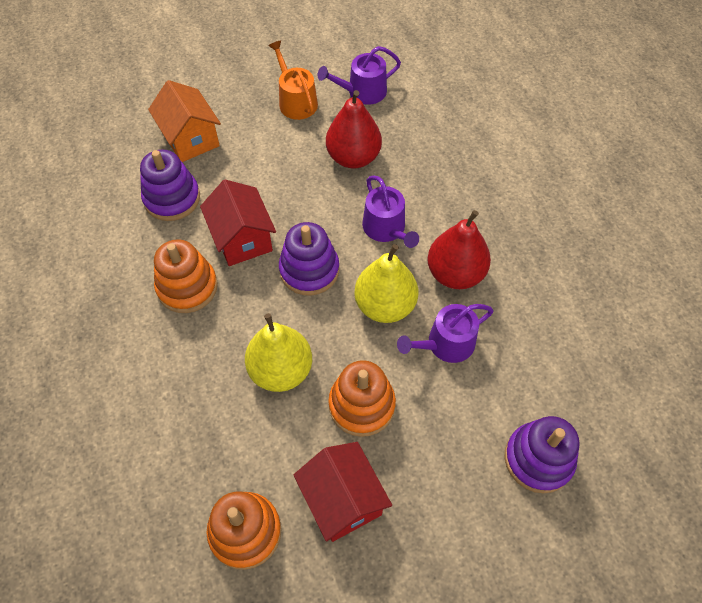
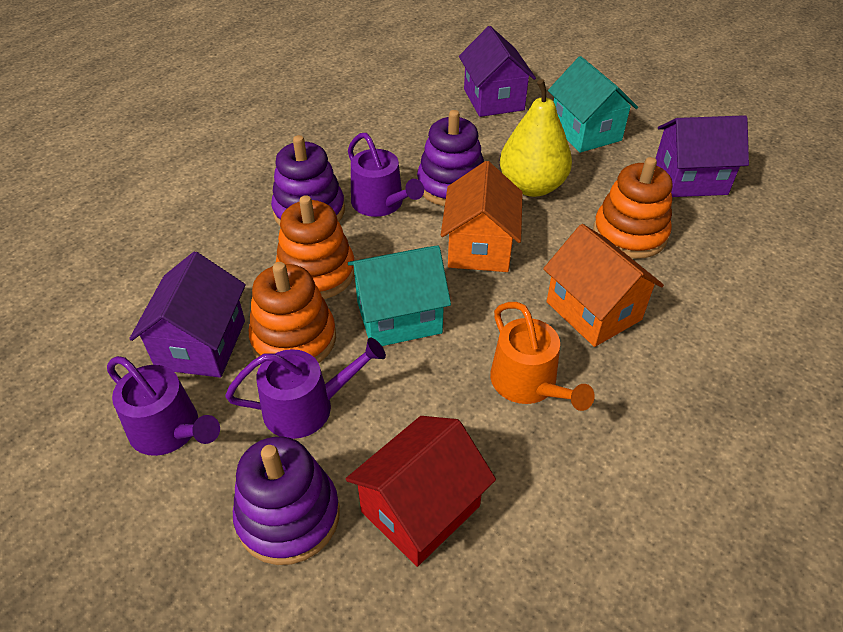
orange house: [148,80,221,162] = 1 -> [441,161,523,272] [543,224,664,347] = 2
purple house: none = 0 -> [129,251,246,378] [459,26,536,117] [655,115,749,197] = 3
red house: [200,180,276,266] [294,442,392,542] = 2 -> [346,416,496,567] = 1
red pear: [326,90,382,169] [427,210,491,289] = 2 -> none = 0
turquoise house: none = 0 -> [348,245,451,346] [548,56,638,153] = 2
yellow pear: [245,313,312,392] [354,244,418,323] = 2 -> [500,79,572,197] = 1

